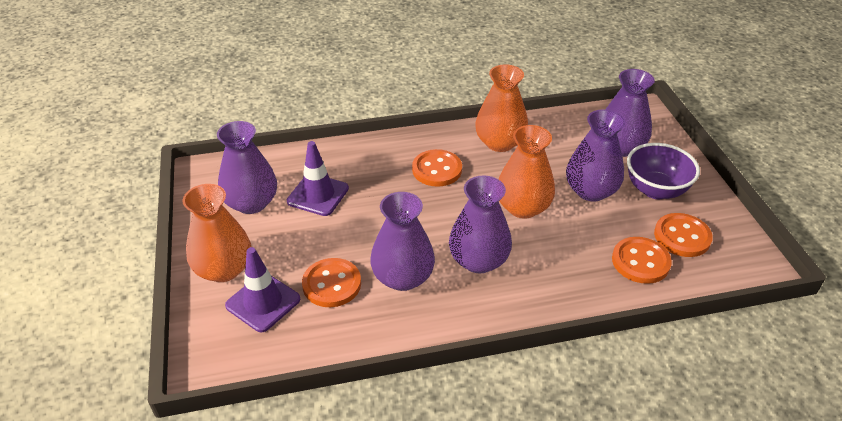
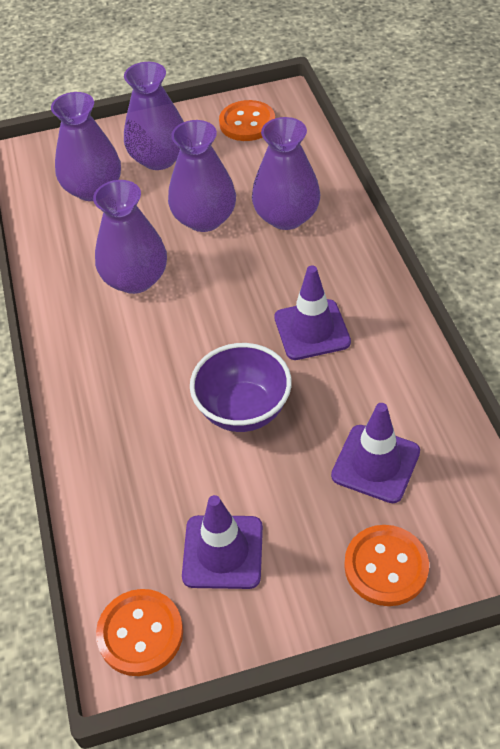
orange button: [302,258,361,307] [412,149,462,187] [612,237,672,284] [654,213,713,257] = 4 -> [96,589,183,676] [219,100,275,141] [344,525,429,606] = 3
orange vase: [182,184,252,282] [475,64,528,152] [498,125,555,218] = 3 -> none = 0
purple traffic cone: [225,247,300,332] [287,141,349,216] = 2 -> [182,495,263,589] [274,266,351,360] [331,403,420,503] = 3

